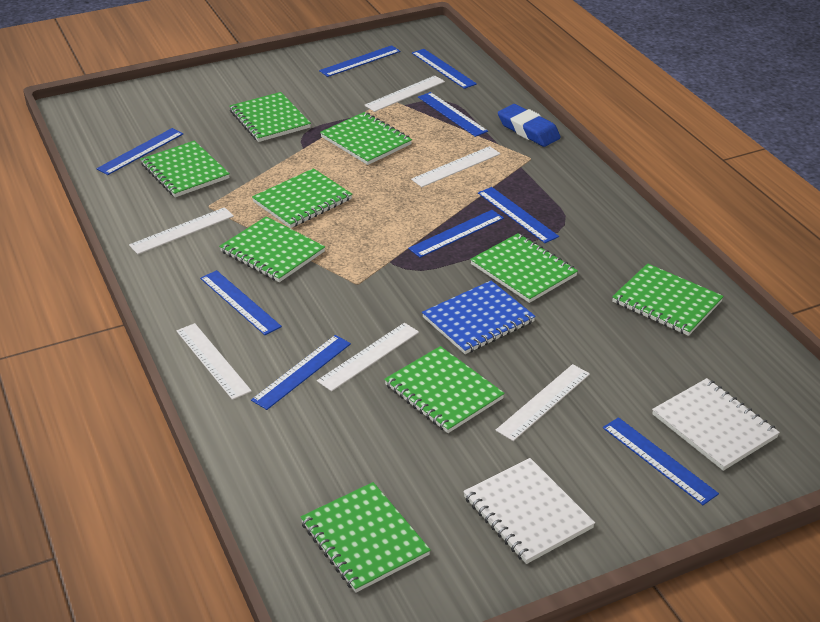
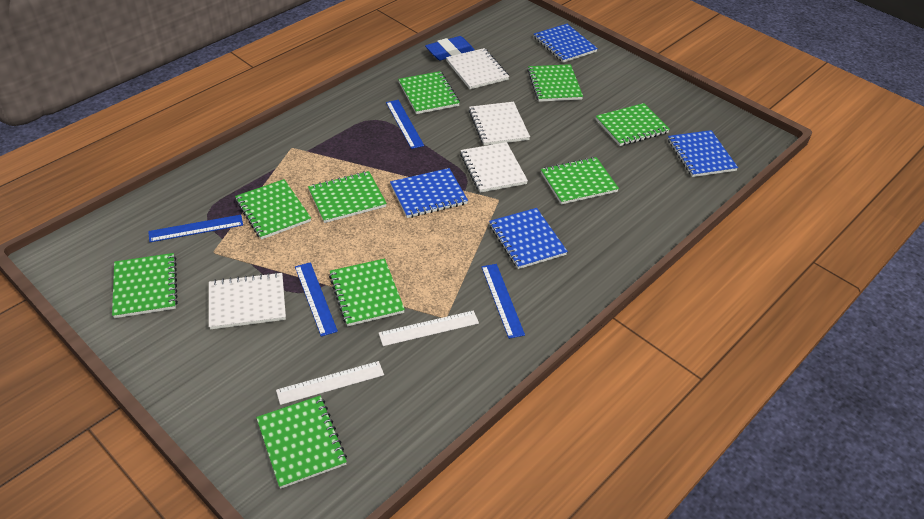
blue notebook: [422,281,536,354] = 1 -> [390,168,468,218] [489,208,568,269] [534,24,598,63] [668,130,738,177] = 4
blue ruler: [96,128,183,175] [200,270,282,335] [251,335,351,410] [319,45,400,77] [408,210,504,258] [412,49,477,89] [418,92,488,137] [478,187,559,243] [603,417,719,505] = 9 -> [148,215,243,242] [295,262,338,337] [386,100,424,149] [481,264,525,339] = 4
white notebook: [463,458,595,564] [652,378,780,471] = 2 -> [209,272,286,329] [446,48,509,89] [460,142,528,193] [469,102,530,146] = 4
white ruler: [129,207,234,254] [177,323,252,400] [317,323,419,392] [364,75,445,112] [411,146,500,187] [496,364,590,441] = 6 -> [276,361,384,405] [379,311,479,346] = 2

